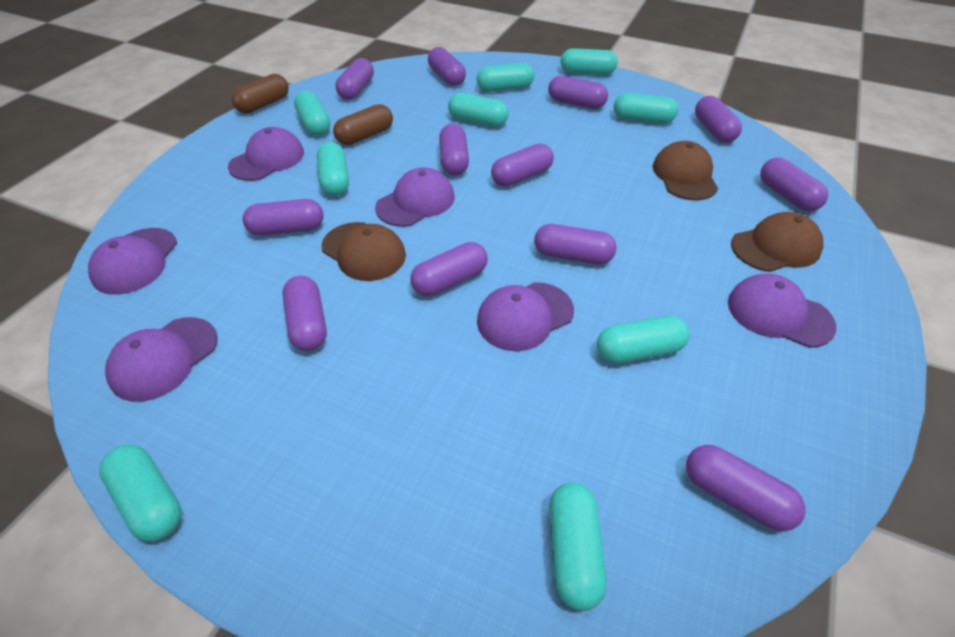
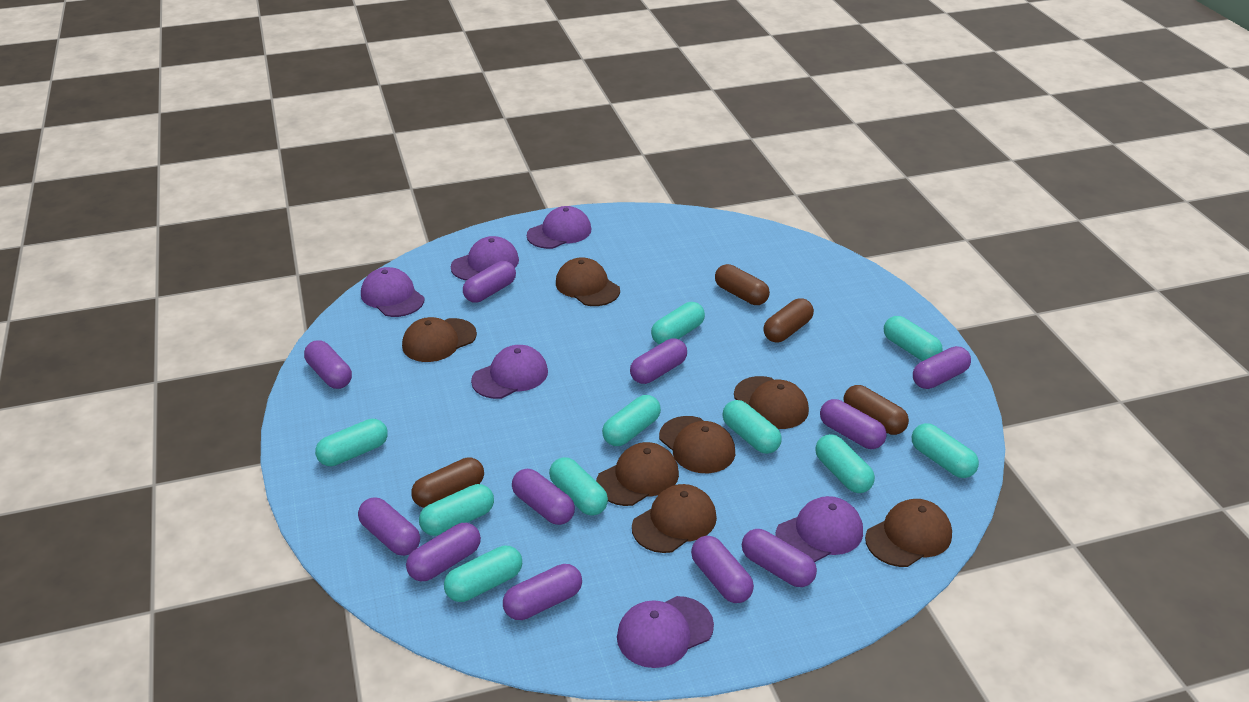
brown cap: [322,222,406,281] [653,141,718,200] [731,212,823,272] = 3 -> [402,317,477,362] [556,257,620,306] [596,442,679,506] [632,484,717,553] [659,416,735,473] [734,376,809,429] [865,499,952,567] = 7
brown capsule: [231,74,289,114] [333,104,393,145] = 2 -> [411,457,484,508] [715,264,770,305] [763,298,814,342] [844,385,909,435] = 4
purple capsule: [242,199,324,236] [282,276,327,351] [335,58,374,100] [410,242,488,296] [428,47,466,86] [439,124,469,176] [491,144,554,187] [534,224,616,265] [548,76,608,109] [686,445,805,531] [695,96,742,143] [760,158,828,211] = 12 -> [304,340,352,389] [358,497,420,556] [406,523,481,581] [463,261,516,302] [503,564,582,620] [512,469,575,525] [630,338,687,384] [691,536,754,603] [742,529,817,587] [820,399,887,449] [913,346,971,389] = 11
turquoise capsule: [99,445,182,541] [294,91,330,136] [317,142,349,196] [448,93,509,127] [477,63,534,92] [549,483,607,611] [560,48,618,75] [597,316,690,364] [614,93,678,124] = 9 -> [315,419,388,466] [419,484,494,536] [444,546,522,602] [549,457,608,516] [602,395,661,446] [651,302,705,344] [722,400,782,454] [815,434,875,493] [884,316,943,361] [912,423,979,478] = 10

